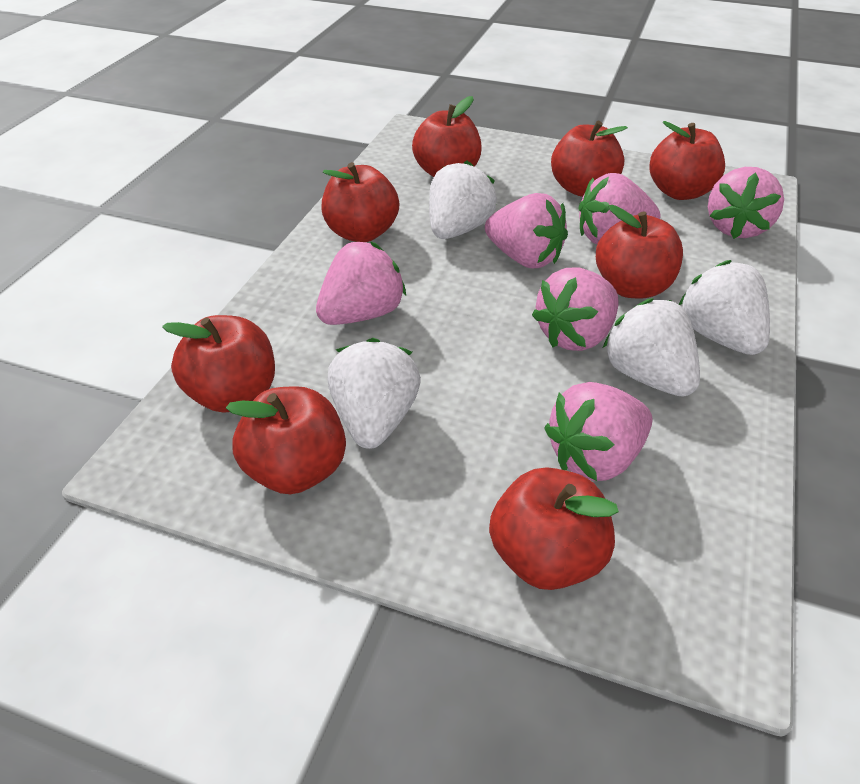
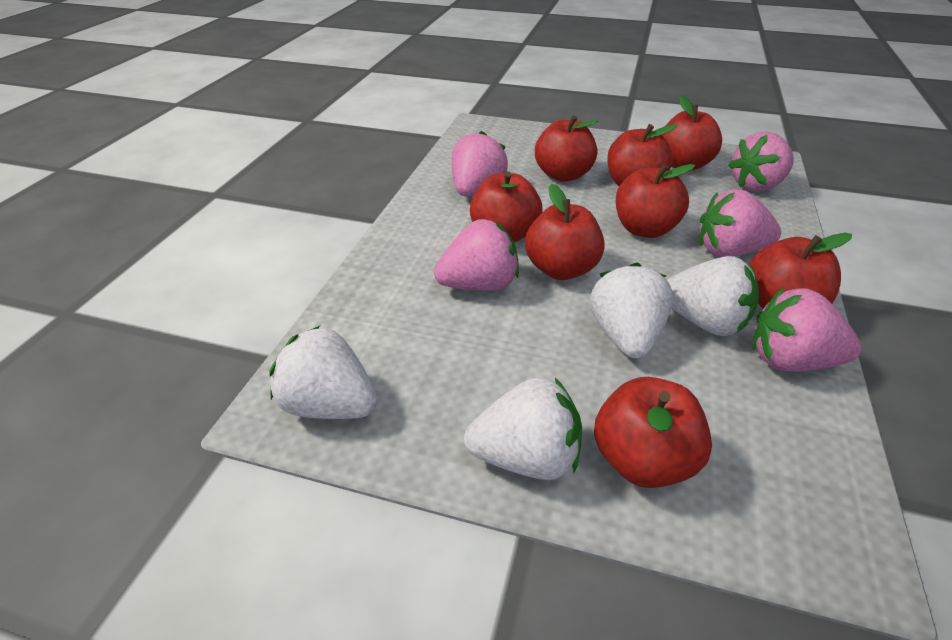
pink strawberry: [316,242,406,325] [485,193,568,268] [532,267,619,351] [544,382,652,481] [579,173,661,244] [708,167,784,239] = 6 -> [434,219,519,291] [452,131,508,197] [700,189,781,257] [728,131,794,192] [752,288,862,372] = 5

